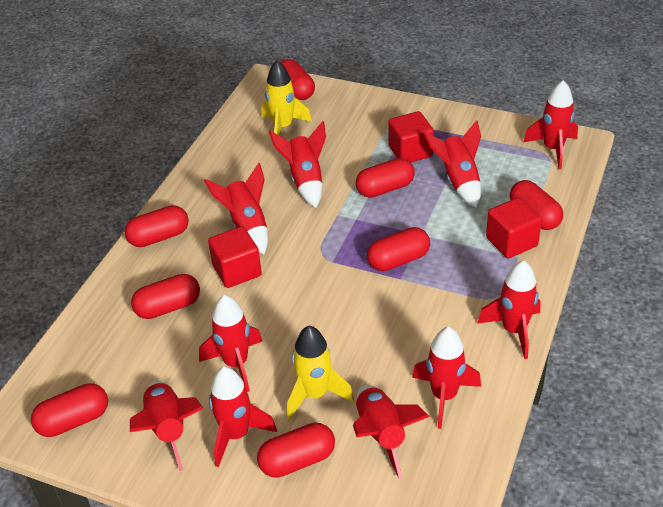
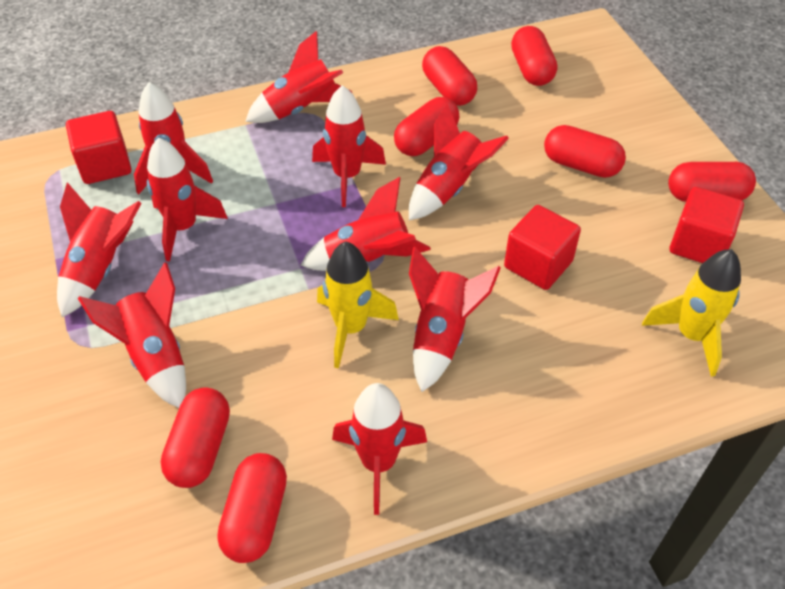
red capsule: [31,383,108,437] [125,205,189,247] [131,274,200,319] [257,423,335,478] [280,59,315,100] [356,158,415,198] [367,227,430,271] [510,180,563,230] = 8 -> [161,387,230,488] [217,453,287,563] [394,97,460,156] [422,46,477,106] [511,26,557,86] [544,125,626,178] [668,162,756,202] = 7

